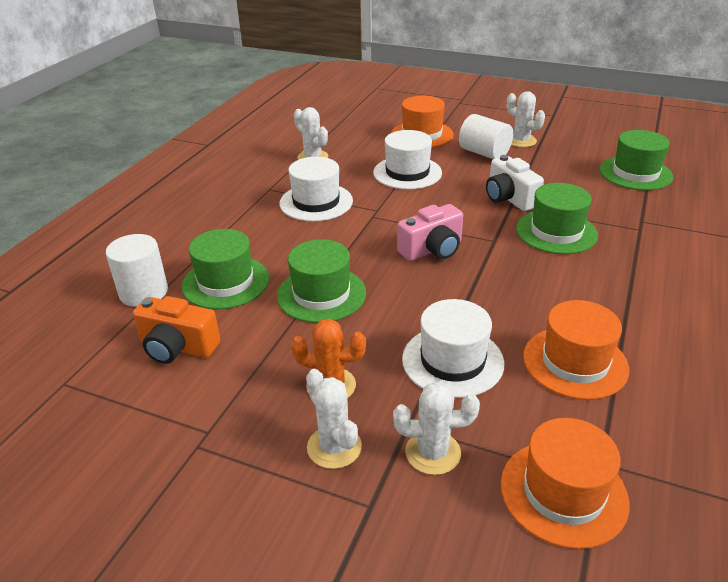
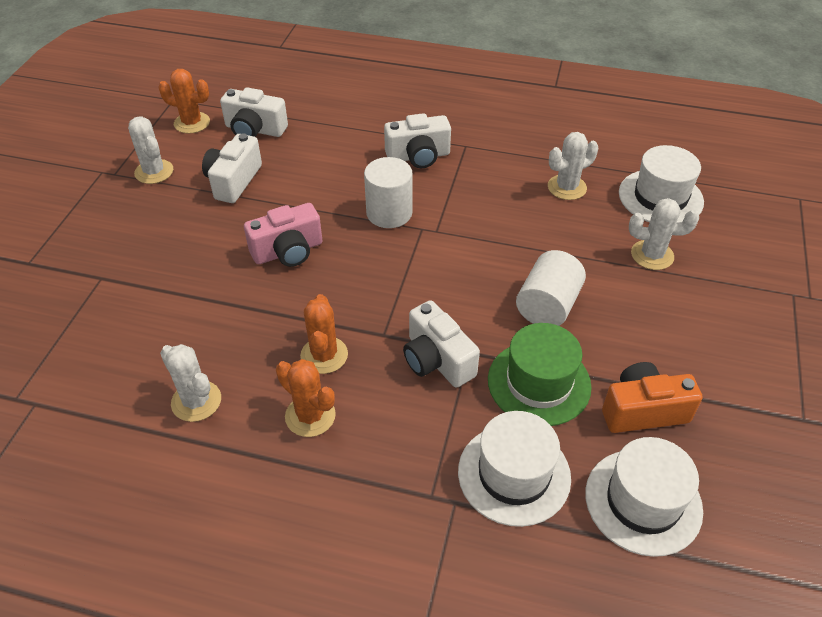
green hat: [182,229,269,309] [277,239,366,323] [516,183,598,254] [600,130,673,190] = 4 -> [488,323,592,426] = 1
orange cactus: [291,319,366,398] = 1 -> [158,69,210,134] [276,359,336,437] [300,294,348,374] = 3
orange hat: [391,96,454,148] [501,418,629,549] [523,300,629,400] = 3 -> none = 0
white camera: [486,155,544,211] = 1 -> [202,133,262,203] [220,87,288,137] [384,113,451,168] [403,300,480,388] = 4

